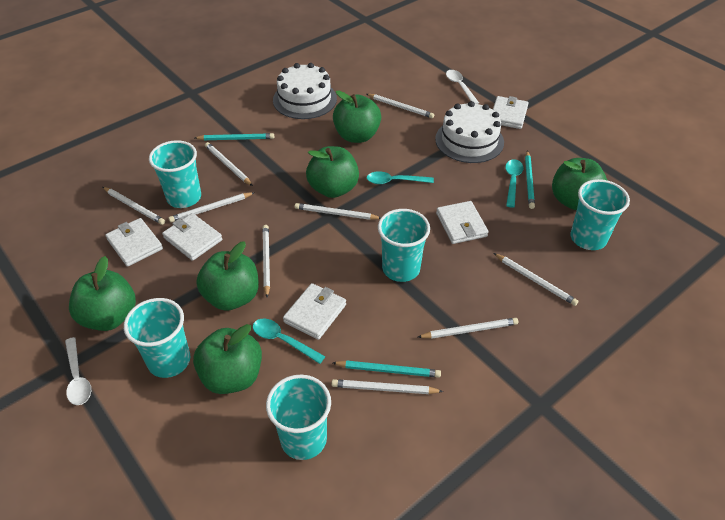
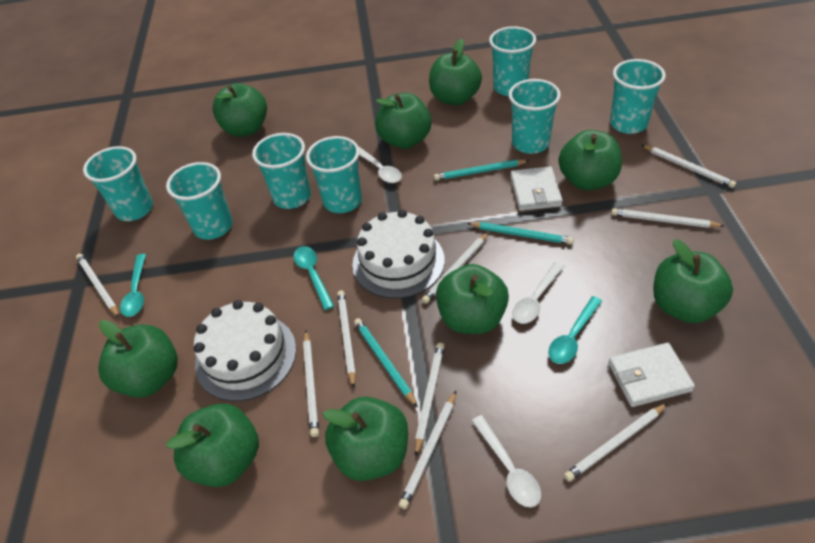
green apple: [69,256,136,331] [193,324,262,394] [196,241,259,311] [306,146,359,198] [333,90,381,143] [552,158,608,210] = 6 -> [98,320,178,398] [166,404,259,487] [212,83,267,137] [323,397,408,481] [375,93,432,149] [429,39,482,106] [436,264,509,334] [558,130,622,190] [653,239,733,323] = 9
turquoise cup: [124,298,190,378] [149,140,201,208] [266,375,331,460] [378,209,430,282] [570,179,630,250] = 5 -> [83,146,153,221] [166,162,233,240] [252,133,311,209] [306,136,362,213] [489,26,536,96] [509,79,561,154] [610,59,666,134] = 7
white spoon: [65,337,91,405] [446,70,479,104] = 2 -> [358,146,402,183] [472,415,541,507] [512,262,564,324] = 3
white wallet: [106,218,163,267] [162,213,223,261] [283,283,346,340] [436,201,489,244] [493,96,528,129] = 5 -> [510,166,563,211] [608,343,695,407] = 2

